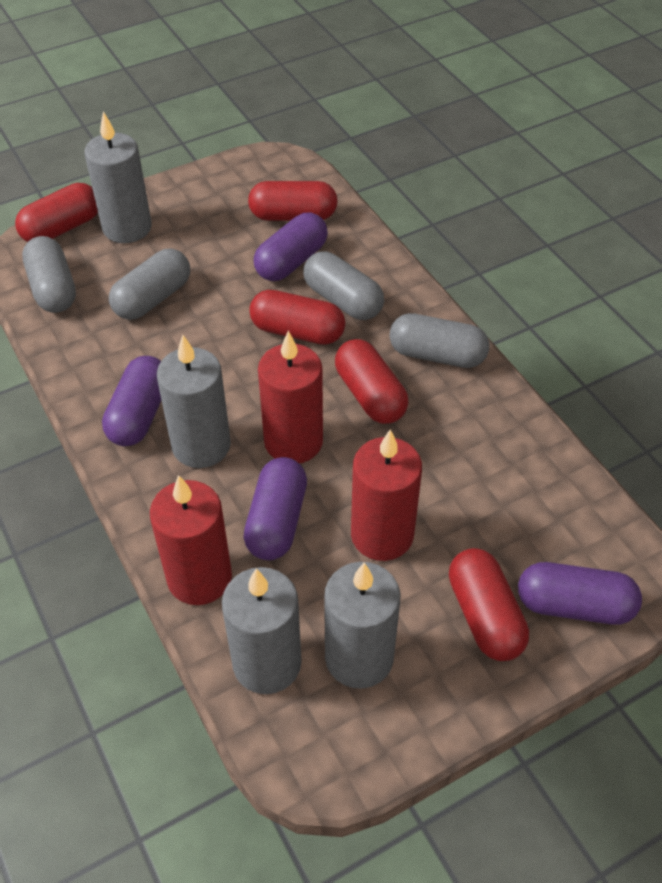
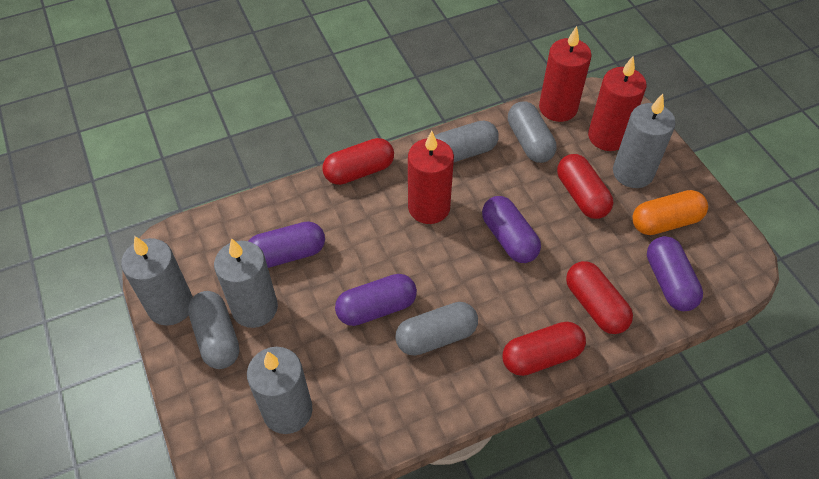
orange capsule: none = 0 -> [633,190,708,235] = 1
red capsule: [15,183,98,242] [248,181,338,221] [249,290,345,345] [335,339,409,424] [449,548,529,661] = 5 -> [322,138,394,185] [502,322,586,376] [557,154,613,219] [566,261,633,334] = 4

